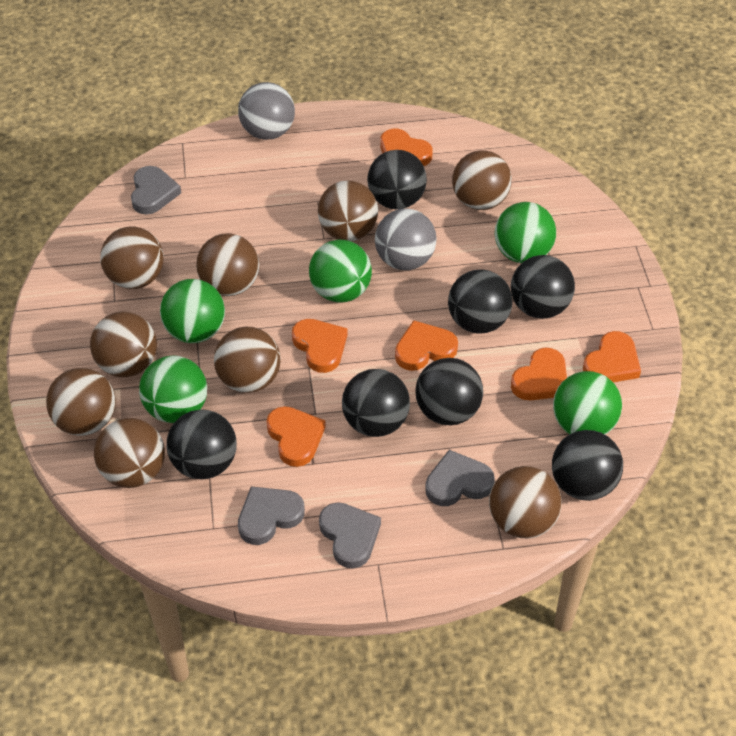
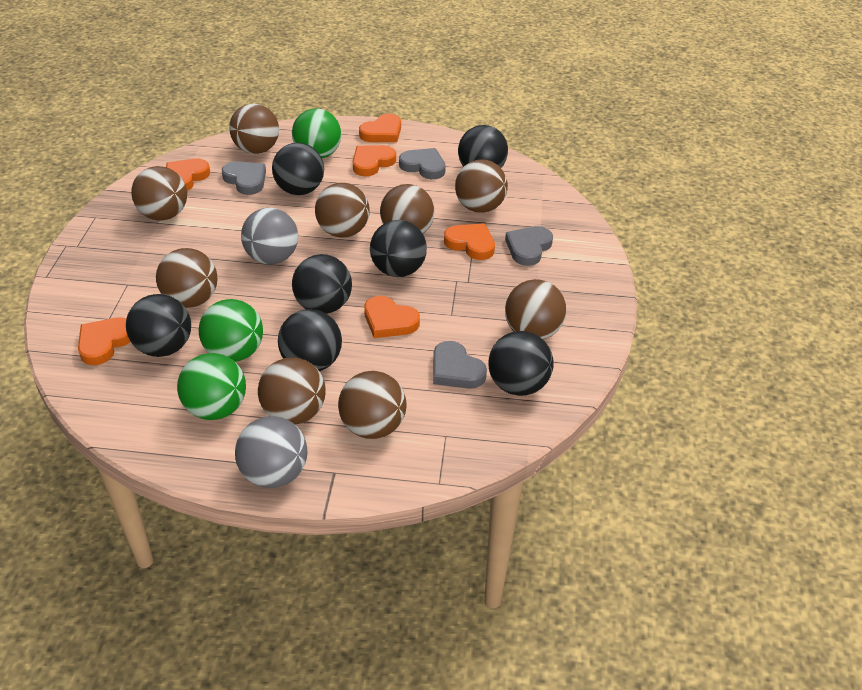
green ball: [139,355,207,423] [160,279,225,343] [309,239,372,303] [494,202,556,263] [553,371,622,434] = 5 -> [177,353,246,420] [199,299,263,362] [292,108,341,158] = 3

